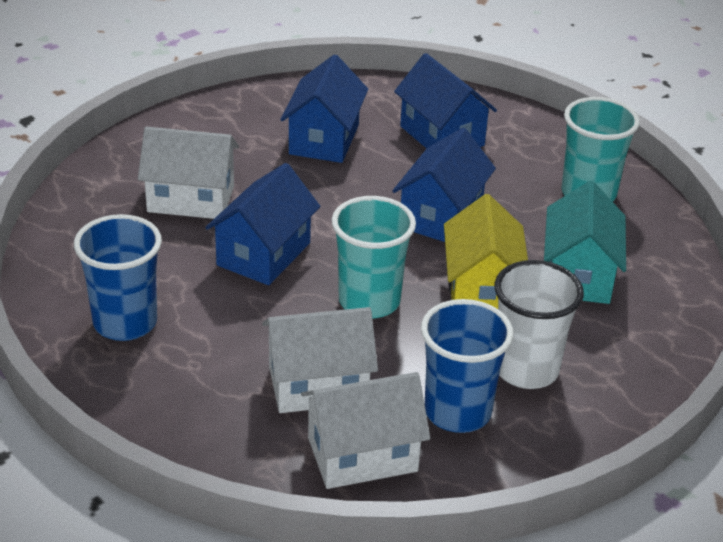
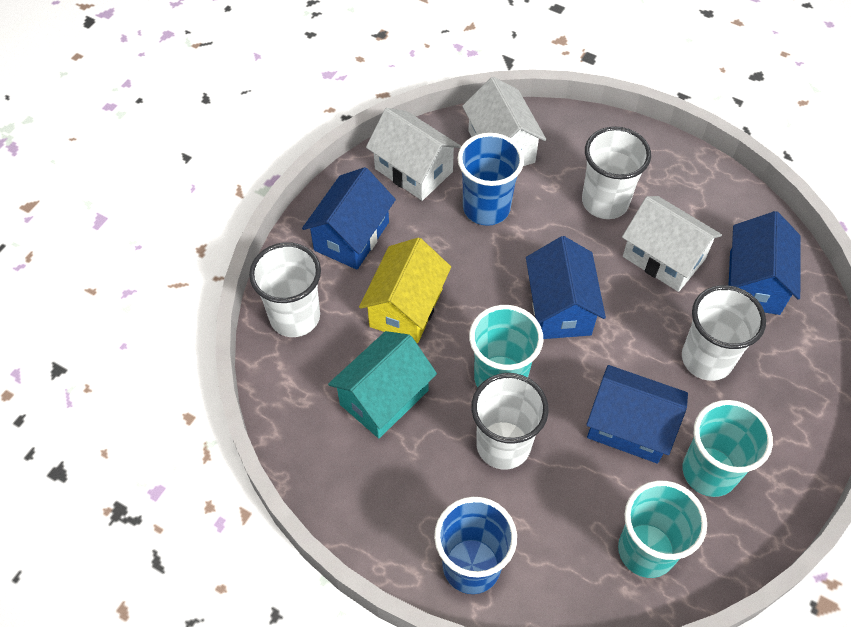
turquoise cup: [331,196,416,319] [561,97,640,202] = 2 -> [469,305,543,387] [618,481,707,578] [682,400,773,497] = 3
white cup: [495,260,584,389] = 1 -> [249,242,321,337] [471,373,549,470] [582,126,651,219] [682,285,766,381] = 4

